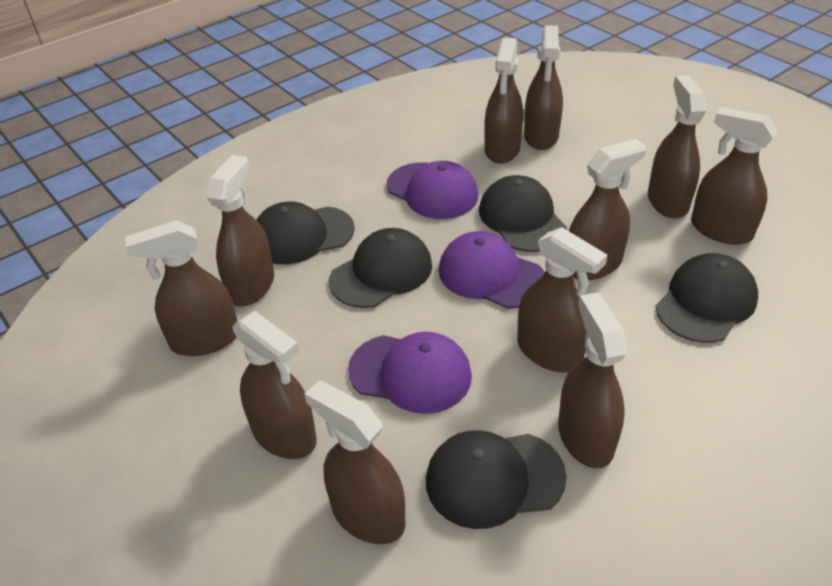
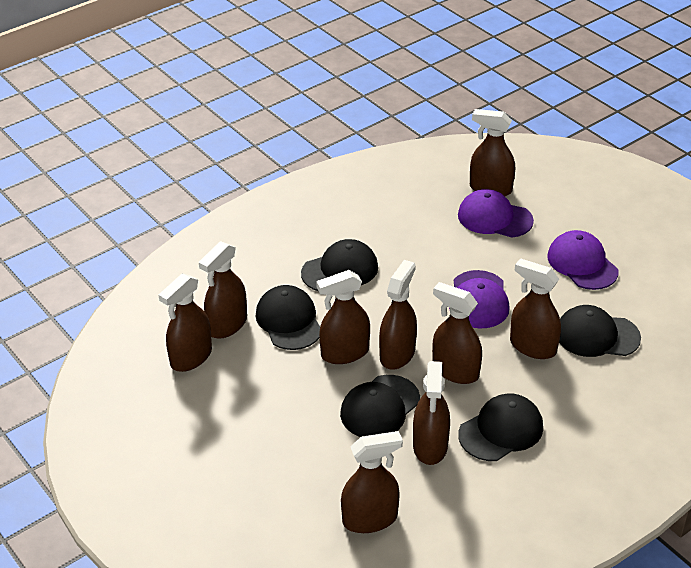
brown spray bottle: [125,220,238,356] [207,155,274,306] [233,311,316,459] [305,381,406,544] [484,38,523,163] [517,227,607,373] [524,26,563,150] [558,292,628,468] [569,139,647,280] [648,75,707,218] [691,107,778,245] = 11 -> [159,273,212,372] [199,241,247,339] [316,270,370,364] [341,431,403,533] [379,260,417,370] [413,361,450,465] [432,282,482,384] [470,109,515,196] [510,258,561,359] = 9

